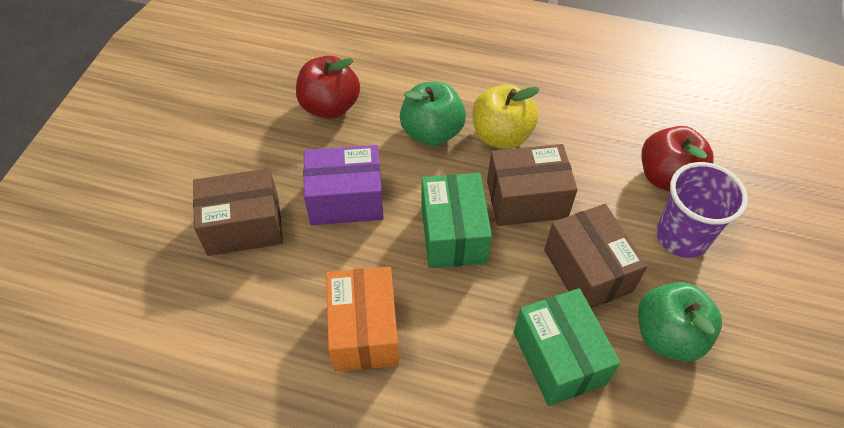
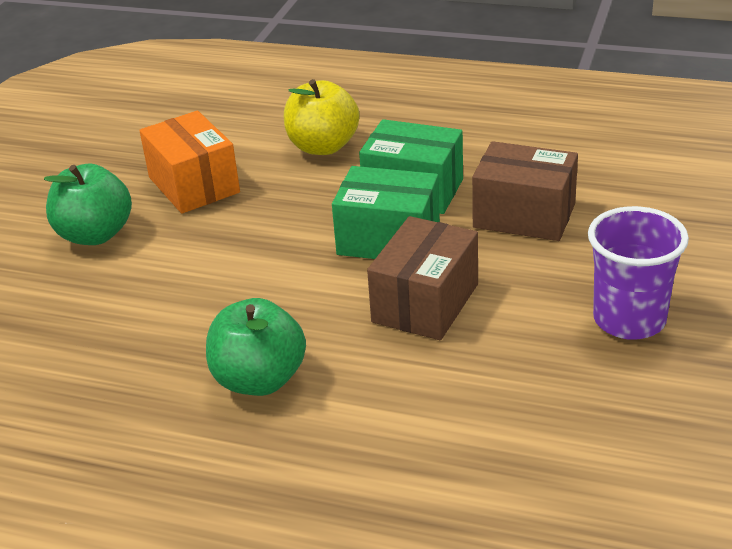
brown box: [193,168,283,256] [487,144,578,226] [544,204,648,309] = 3 -> [367,216,478,340] [472,141,578,241] = 2
purple box: [303,145,384,225] = 1 -> none = 0
red apple: [296,56,360,119] [642,126,713,192] = 2 -> none = 0

